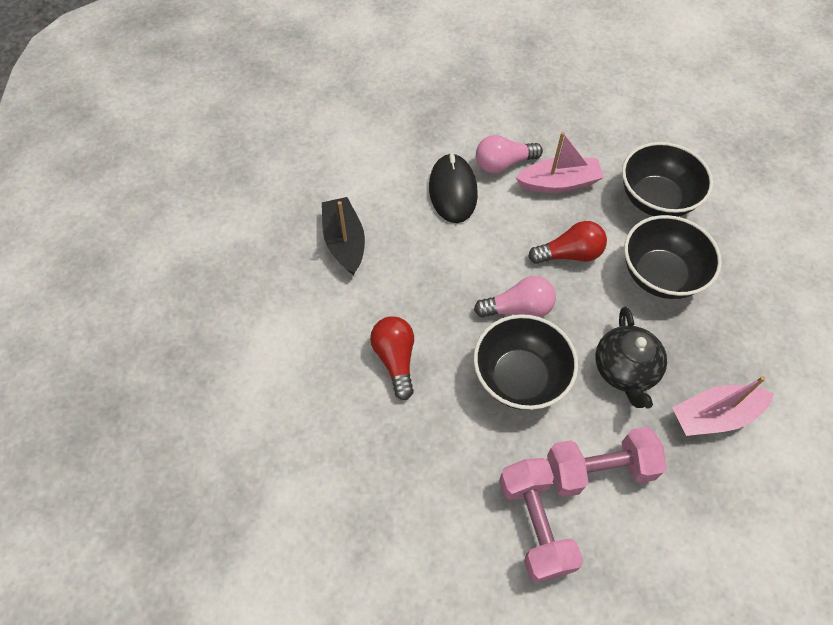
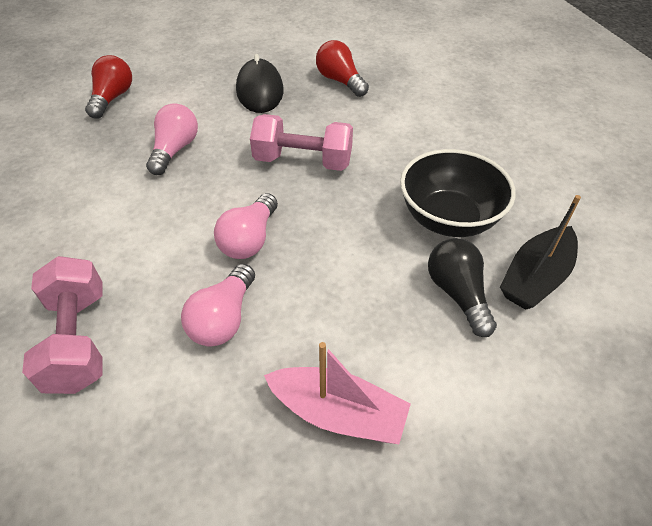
black bowl: [474,314,578,410] [622,142,713,217] [624,215,722,299] = 3 -> [400,149,516,237] = 1
black light bulb: none = 0 -> [428,238,497,337] = 1
black teapot: [595,307,667,408] = 1 -> none = 0
pink boat: [515,132,604,193] [672,376,774,436] = 2 -> [264,342,411,444] = 1
pink light bulb: [474,276,556,318] [476,135,543,174] = 2 -> [146,103,198,175] [181,264,255,347] [214,193,278,259] = 3

